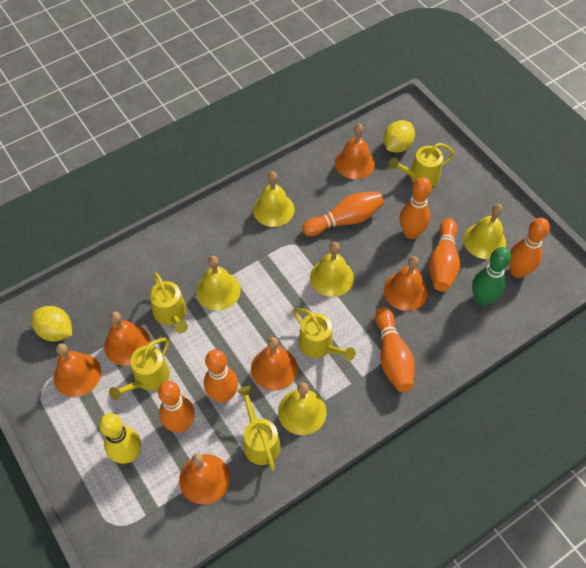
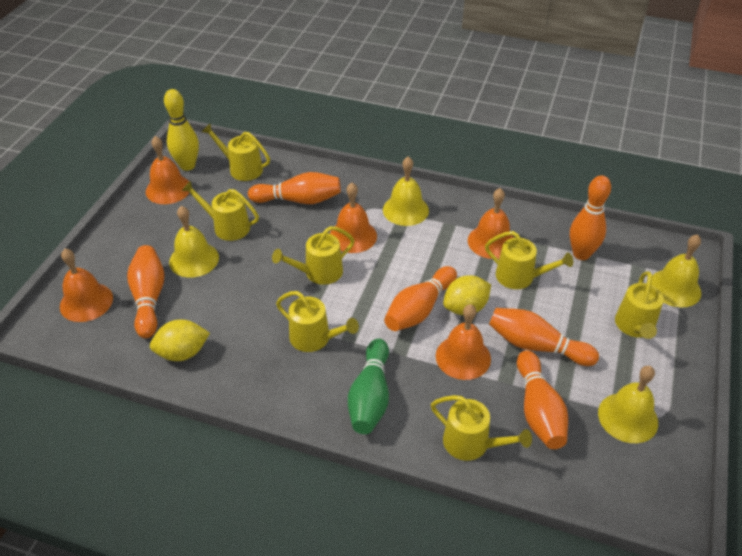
orange bell: [54,343,101,397] [104,312,150,366] [179,453,230,504] [251,337,298,391] [335,124,375,179] [384,256,428,311] = 6 -> [60,249,113,322] [146,136,190,204] [330,183,377,253] [436,304,491,380] [468,188,514,259] = 5
orange bowling pin: [158,381,195,432] [204,349,238,403] [302,191,384,236] [375,307,415,392] [400,177,432,239] [429,218,460,292] [509,218,550,278] = 7 -> [127,245,165,338] [248,172,341,204] [384,266,457,331] [489,308,599,366] [517,350,568,449] [570,175,611,260] = 6
yellow bell: [196,256,241,310] [253,171,294,227] [278,382,326,435] [310,242,354,297] [463,204,506,259] = 5 -> [169,206,219,278] [383,157,429,226] [598,366,658,443] [651,234,702,307] = 4
yellow watering can: [109,338,170,400] [150,273,188,333] [237,386,281,471] [293,309,355,361] [389,143,454,186] = 5 -> [182,181,259,241] [202,124,270,181] [272,226,354,285] [276,291,359,352] [431,395,532,461] [485,231,573,289] [615,271,664,339] = 7

